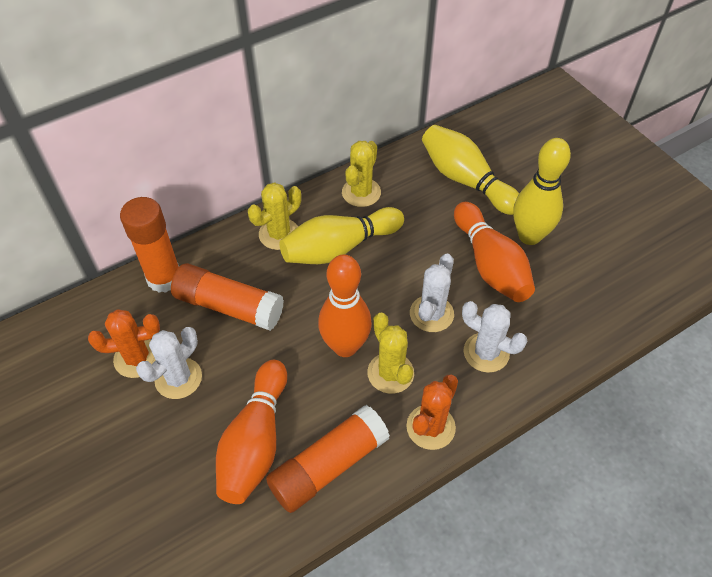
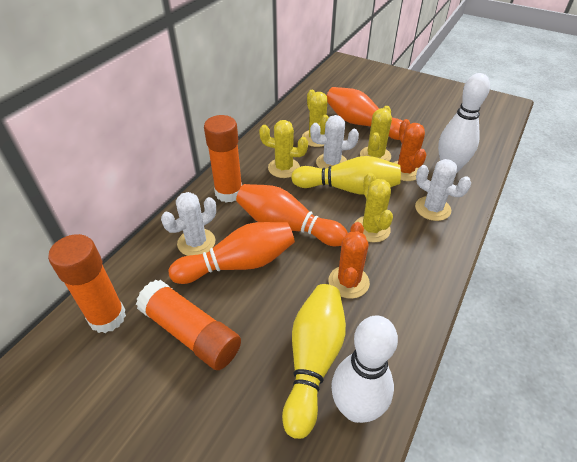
white bowling pin: none = 0 -> [331,315,398,423] [438,73,490,173] = 2
yellow bowling pin: [280,207,404,264] [422,125,519,215] [513,138,571,245] = 3 -> [282,284,346,439] [291,156,401,195] = 2
yellow cactus: [248,182,301,250] [342,141,381,207] [367,313,414,394] = 3 -> [259,120,308,178] [302,90,329,147] [355,173,393,242] [360,106,392,161] = 4

